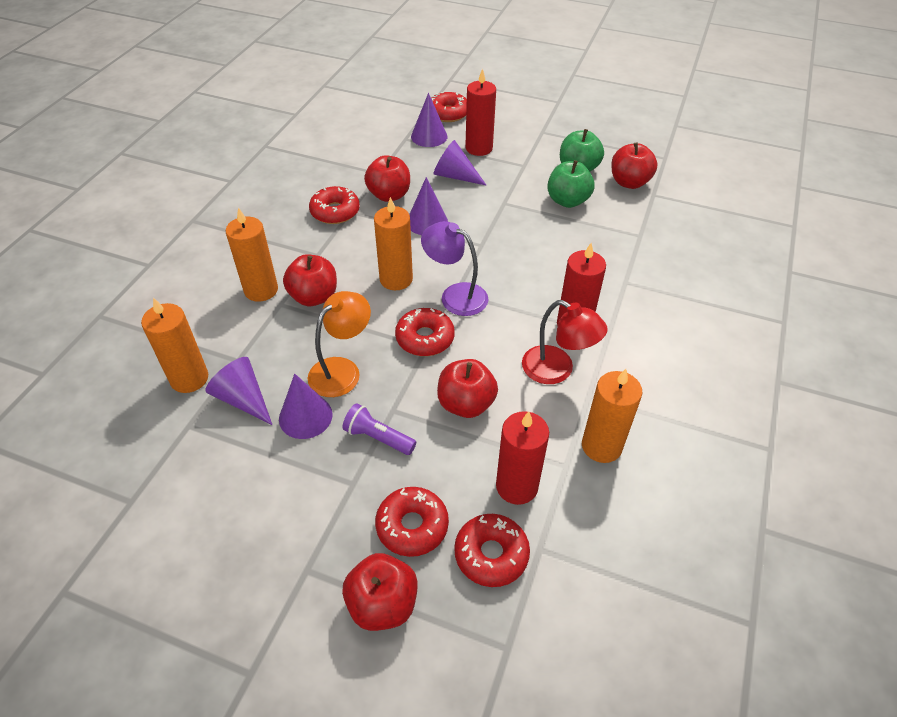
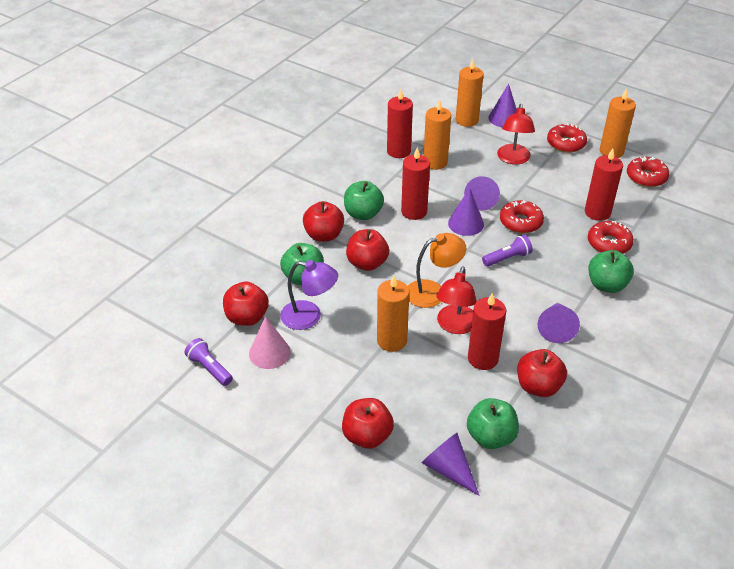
green apple: [547,160,594,208] [560,129,604,172] = 2 -> [280,243,324,285] [344,181,384,220] [467,398,519,449] [588,250,634,293] = 4
pink cone: none = 0 -> [249,316,291,369] = 1
purple flashlight: [342,403,416,455] = 1 -> [185,338,233,386] [482,235,533,267] = 2
red candle: [465,68,496,156] [496,411,549,505] [557,243,606,326] = 3 -> [387,89,413,158] [401,147,430,220] [468,293,506,370] [585,149,623,221] = 4
red donut: [309,186,360,224] [375,487,449,557] [395,308,455,356] [431,92,467,122] [454,514,530,587] = 5 -> [500,200,544,233] [547,123,587,153] [588,221,634,254] [627,157,669,187] = 4
red lamp: [522,300,608,384] = 1 -> [436,267,477,334] [497,104,535,164] = 2

